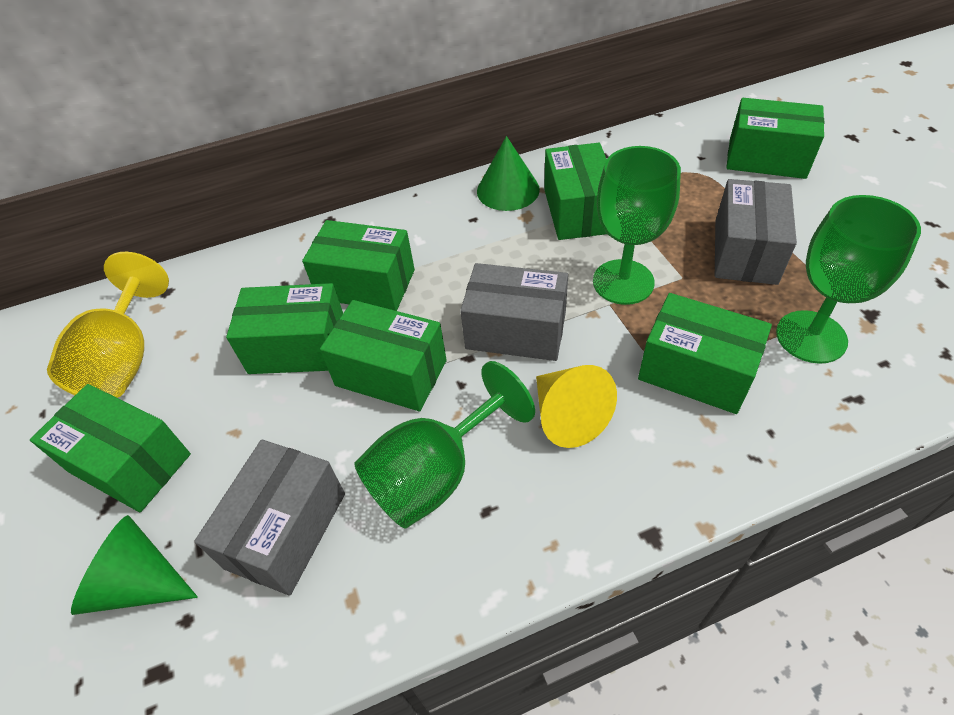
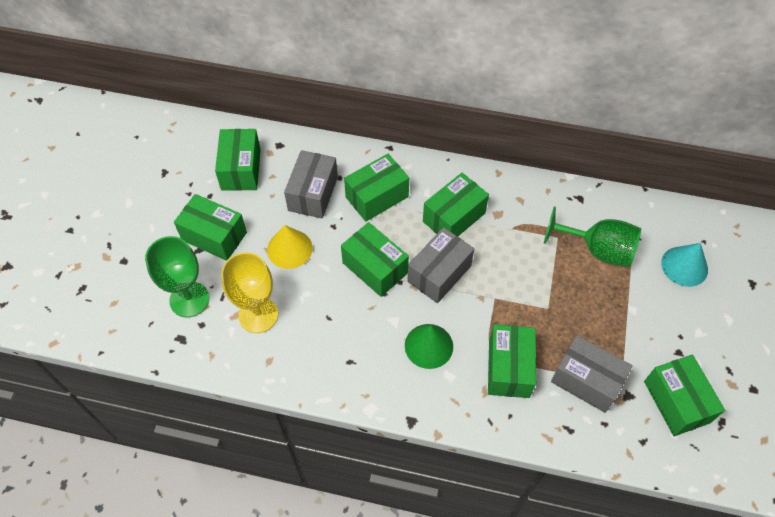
green cone: [71,515,198,615] [477,136,540,211] = 2 -> [405,324,453,369] = 1
green goblet: [354,361,535,529] [593,146,681,305] [776,195,921,364] = 3 -> [145,236,209,317] [544,207,641,267] = 2
turquoise cone: none = 0 -> [661,243,708,287] = 1

